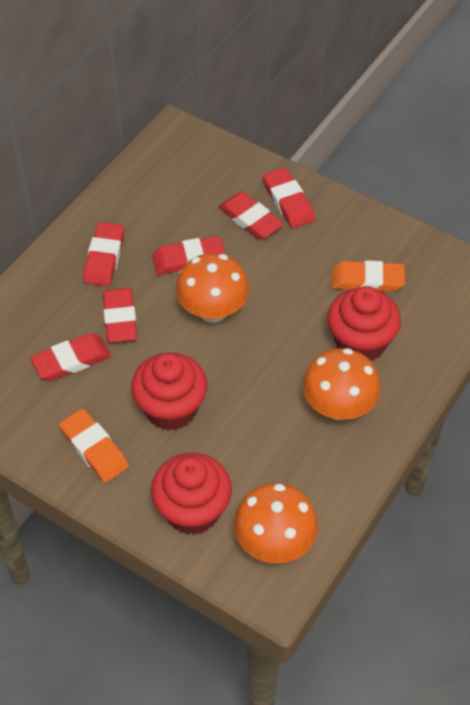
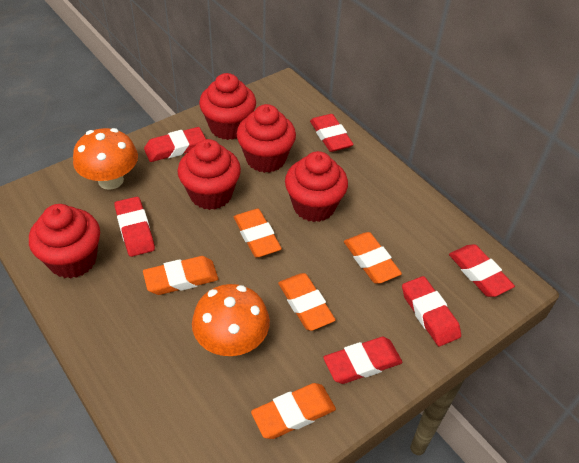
orange eraser: [59,408,129,483] [332,260,405,292] = 2 -> [143,256,218,295] [234,209,282,257] [251,383,336,439] [278,273,336,331] [344,232,402,283] = 5
orange mushroom: [176,253,249,323] [234,483,318,564] [302,348,381,420] = 3 -> [73,128,138,190] [192,284,270,356] = 2
red cupcake: [131,353,207,431] [151,453,232,535] [327,286,401,361] = 3 -> [29,204,100,279] [177,139,241,210] [199,73,256,140] [237,104,296,173] [285,151,348,222] = 5

